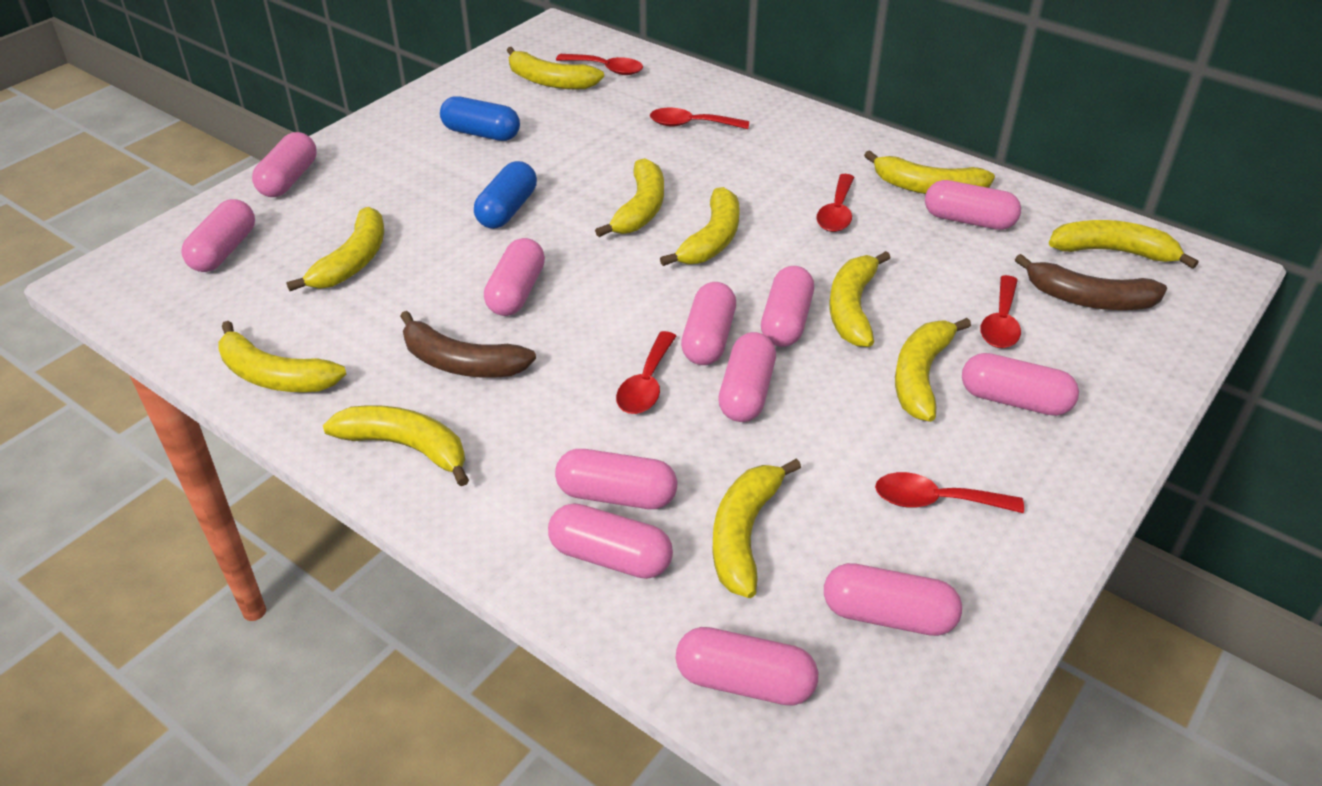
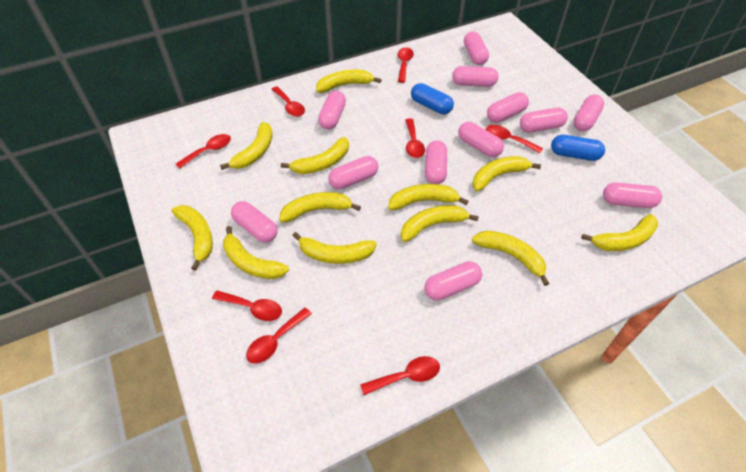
brown banana: [400,311,536,378] [1015,254,1167,310] = 2 -> none = 0
red spoon: [556,54,643,75] [616,331,676,414] [650,108,749,129] [816,174,855,232] [875,472,1024,513] [980,275,1021,348] = 6 -> [176,134,231,169] [212,290,282,321] [246,308,312,364] [271,86,305,117] [360,356,440,395] [398,47,414,83] [405,118,425,158] [486,125,543,153] = 8
yellow banana: [218,321,346,392] [286,207,384,291] [323,405,469,486] [507,47,604,89] [595,158,664,237] [660,187,740,266] [713,459,801,598] [830,251,891,347] [864,150,995,194] [895,318,971,422] [1049,220,1198,269] = 11 -> [172,205,213,271] [220,122,272,170] [223,226,289,279] [279,192,361,223] [281,137,349,174] [292,232,377,264] [316,70,381,93] [388,184,468,210] [401,205,479,242] [472,156,541,192] [472,230,549,286] [581,214,658,251] = 12

